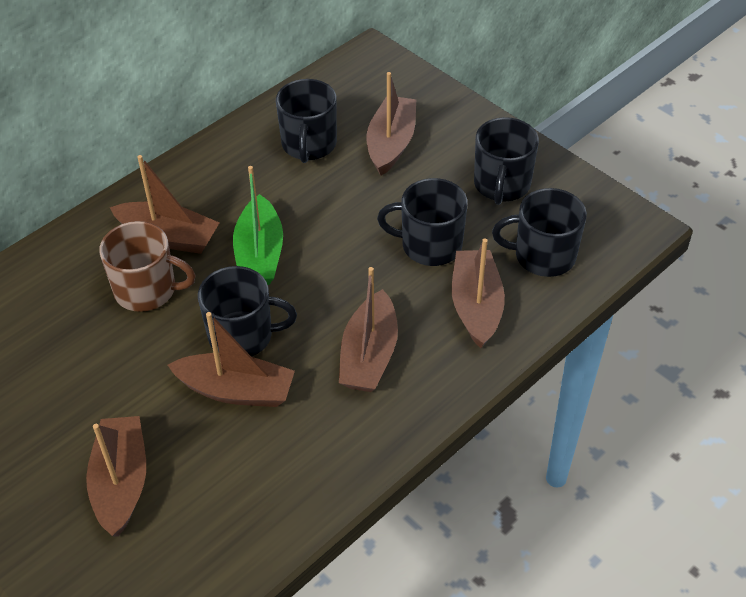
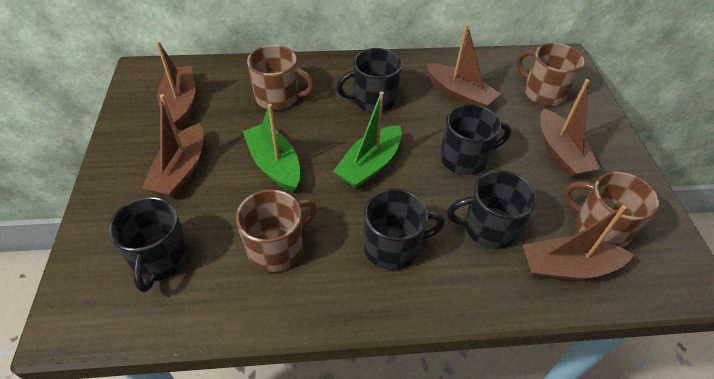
brown boat: [86,416,146,537] [110,155,220,254] [168,312,295,407] [339,267,398,392] [366,72,416,176] [452,238,505,348] = 6 -> [142,94,204,198] [156,41,196,130] [426,24,501,107] [523,205,634,280] [540,79,601,178] = 5
brown mug: [99,221,196,312] = 1 -> [236,189,317,272] [247,45,314,110] [516,43,584,106] [564,172,659,248] = 4
green boat: [233,166,283,285] = 1 -> [243,104,300,193] [333,91,402,189] = 2

